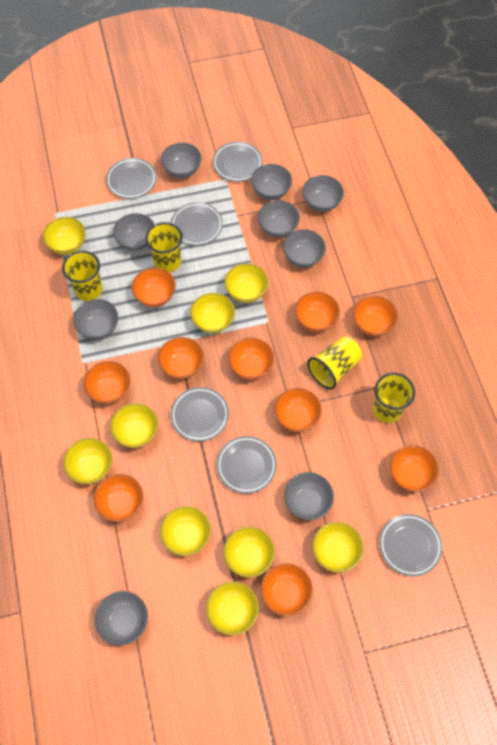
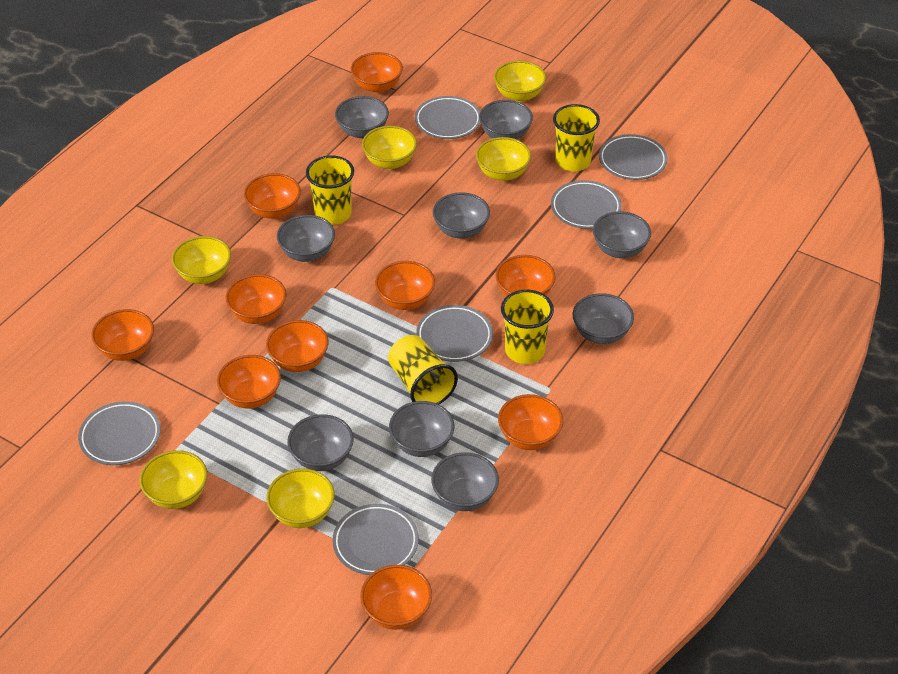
yellow bowl: [43,217,86,255] [63,438,112,484] [110,403,158,448] [160,506,211,556] [190,293,235,333] [206,581,259,635] [224,527,275,578] [225,263,268,303] [312,522,364,573] = 9 -> [139,450,207,509] [172,236,231,284] [266,468,335,528] [362,126,417,169] [476,137,531,181] [494,61,546,102] = 6

